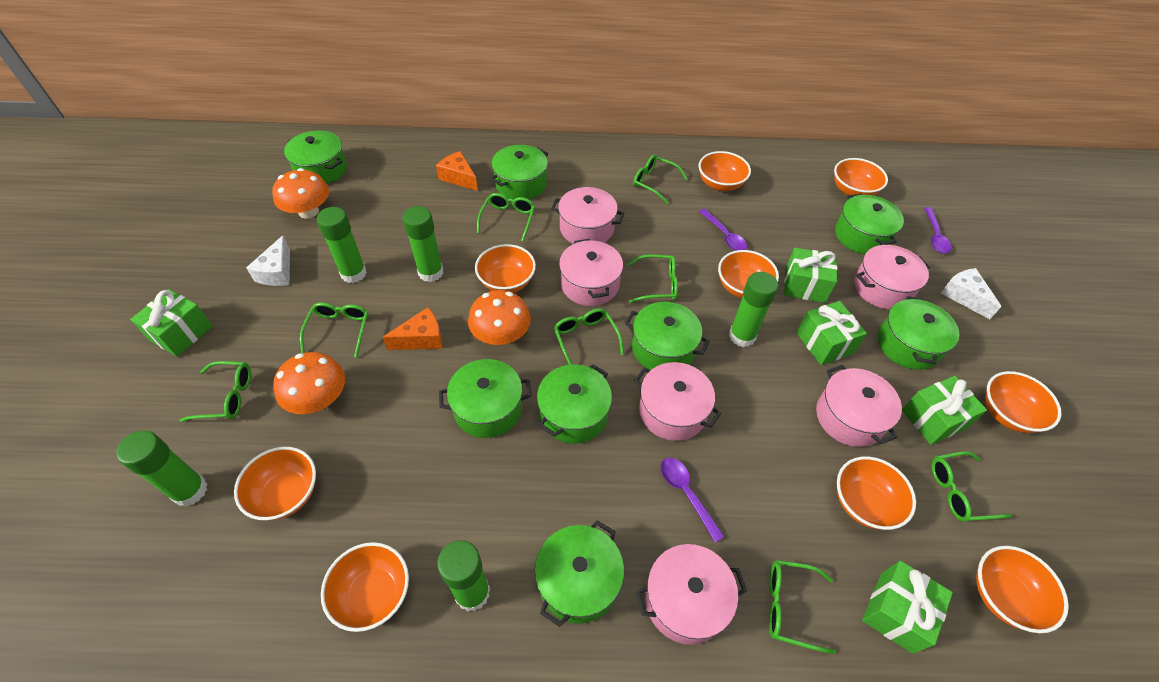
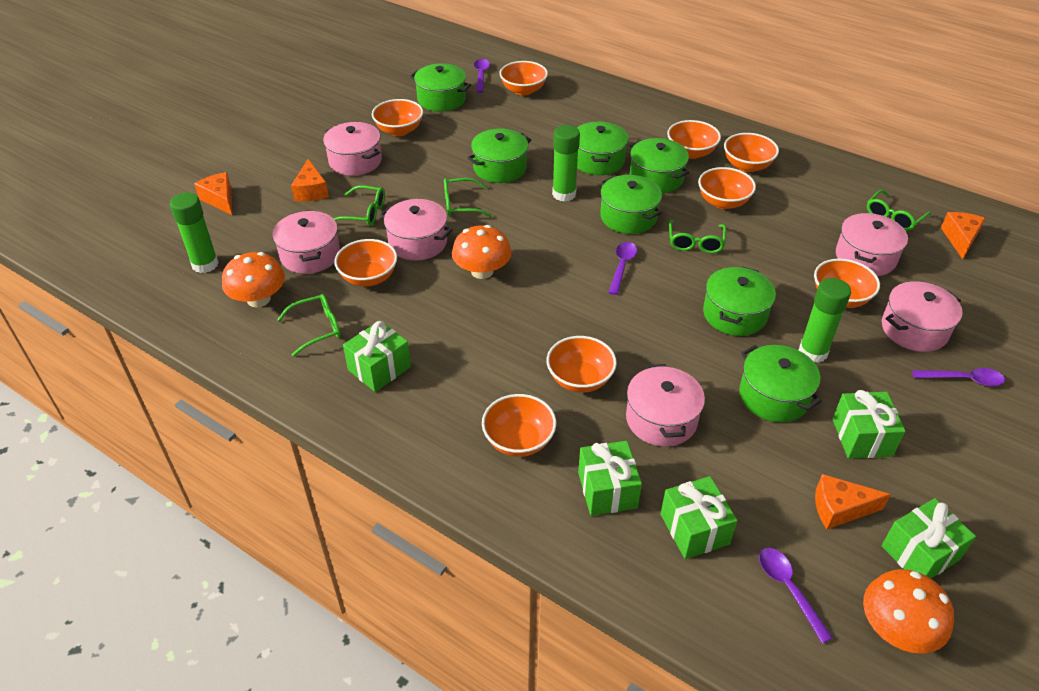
green glasses: [180,361,251,422] [300,302,369,357] [477,193,535,242] [554,308,624,365] [627,254,678,303] [633,155,688,204] [769,560,836,654] [931,451,1013,522] = 8 -> [277,294,341,357] [334,185,385,226] [444,178,492,217] [669,220,726,253] [867,190,931,231] = 5
green glue stick: [116,430,207,506] [317,207,367,283] [402,206,443,282] [437,540,490,612] [729,272,778,347] = 5 -> [170,192,219,273] [552,125,580,202] [799,278,851,363] = 3
green pot: [284,130,347,184] [439,359,532,438] [490,145,548,200] [535,521,624,627] [537,364,612,444] [625,302,710,370] [835,194,904,254] [878,296,959,370] = 8 -> [410,63,471,112] [467,129,531,183] [577,122,629,175] [600,175,662,234] [630,138,689,193] [703,266,776,336] [739,345,822,422] = 7
orange cheese: [383,307,443,350] [436,151,478,191] = 2 -> [194,172,232,215] [291,159,329,201] [815,474,891,529] [941,212,985,259] = 4
purple spoon: [661,458,725,542] [699,208,747,251] [924,207,951,253] = 3 -> [474,59,490,93] [608,242,637,295] [759,548,833,643] [912,368,1005,386] = 4
white cheese: [246,236,290,286] [941,268,1001,319] = 2 -> none = 0

